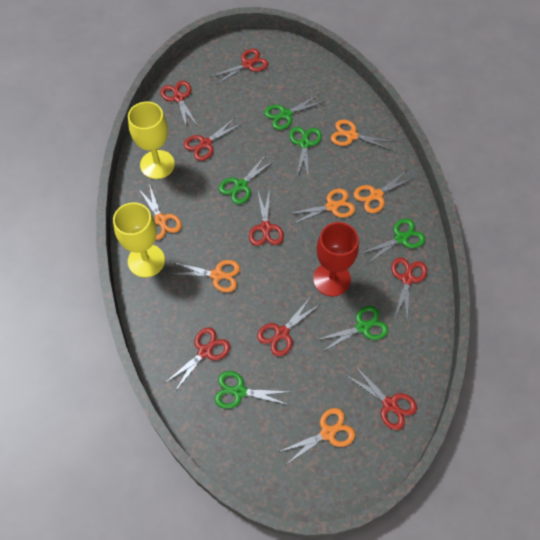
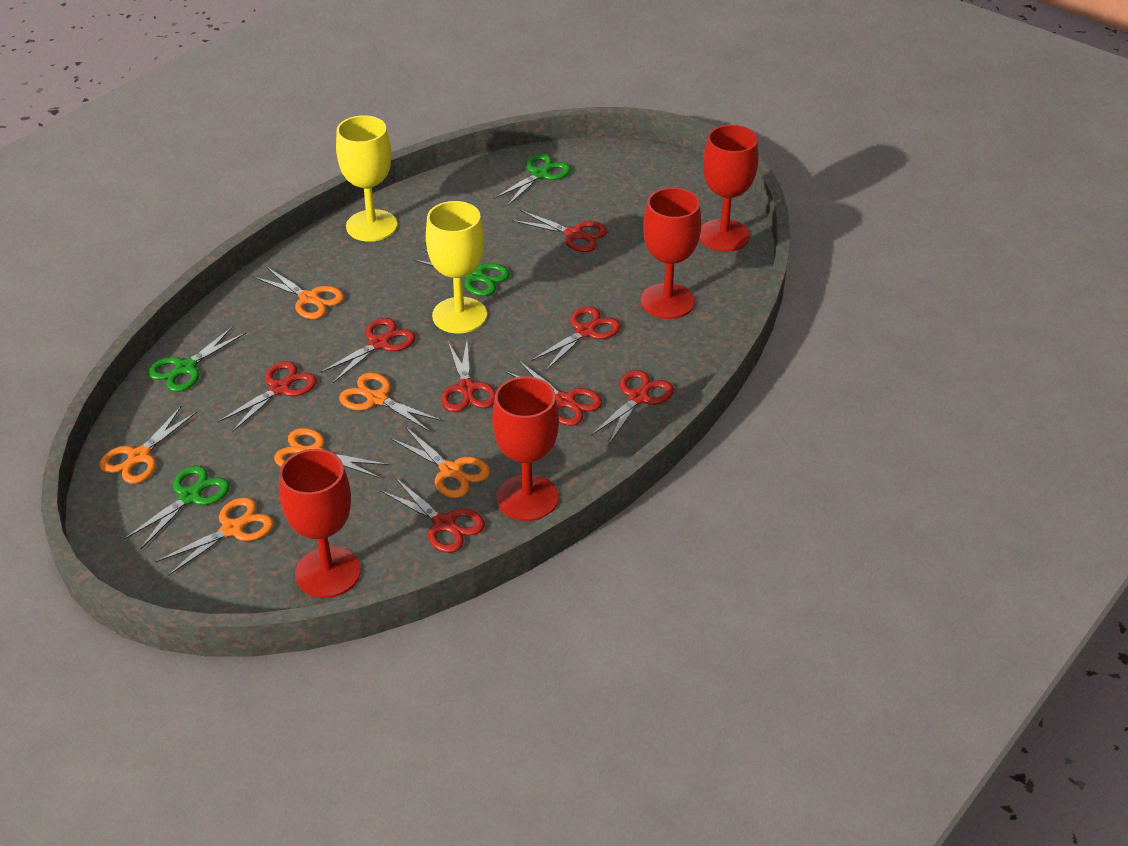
green scissors: [214,371,289,409] [219,156,275,204] [264,95,324,130] [289,127,322,180] [317,306,388,352] [360,218,425,264] = 6 -> [124,465,230,550] [148,326,246,392] [413,249,510,296] [494,154,571,206] = 4
red goblet: [313,222,359,296] = 1 -> [279,449,361,598] [492,377,559,521] [641,187,701,319] [699,125,759,252] = 4

